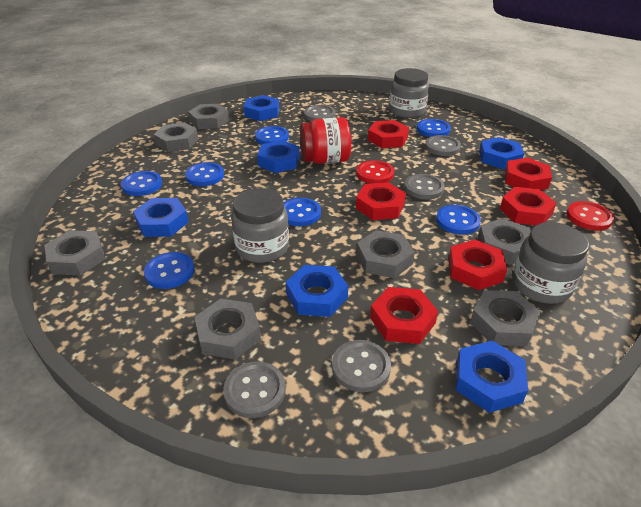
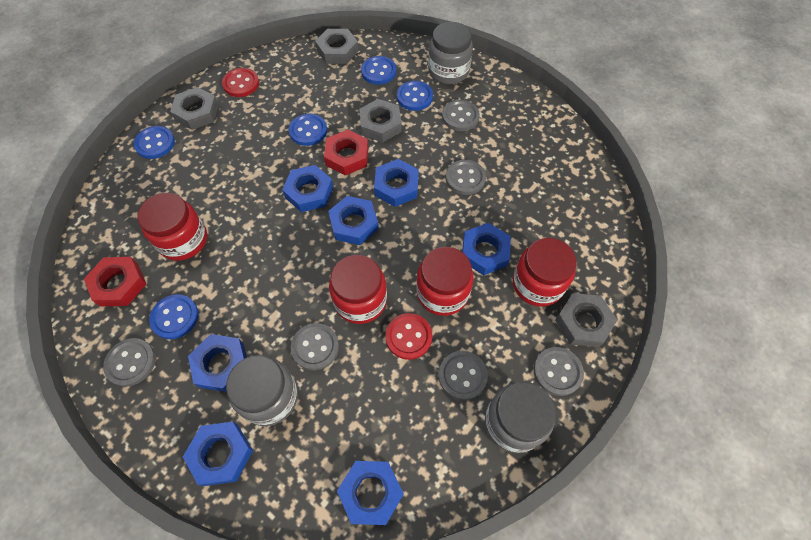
blue button: [121,171,162,196] [144,252,194,289] [185,162,224,186] [255,126,289,144] [284,198,321,226] [417,119,451,137] [436,205,481,235] = 7 -> [133,126,175,159] [149,294,199,339] [289,114,327,146] [361,56,396,85] [397,81,433,111] = 5
blue nut: [133,198,189,237] [244,95,279,121] [257,140,300,173] [286,265,348,317] [456,341,528,413] [479,137,524,169] = 6 -> [183,422,253,486] [188,334,247,392] [282,165,333,212] [328,196,379,245] [337,461,404,525] [374,159,419,207] [462,223,511,275] = 7
grey button: [223,361,286,418] [304,105,336,121] [332,340,391,392] [404,174,445,199] [425,135,461,156] = 5 -> [103,338,156,386] [291,323,339,370] [439,351,488,400] [442,100,480,131] [446,160,486,195] [533,347,584,396] = 6
grey nut: [44,230,105,276] [154,122,198,152] [188,104,229,129] [195,299,261,360] [356,230,415,278] [470,290,541,346] [478,218,531,265] = 7 -> [170,87,219,130] [315,29,358,64] [359,99,402,142] [555,293,617,347] = 4
red jar: [300,117,351,164] = 1 -> [137,193,207,261] [329,255,387,324] [416,247,474,316] [513,238,577,307] = 4
red nut: [356,182,406,220] [368,120,409,148] [370,287,438,344] [448,239,507,290] [500,187,556,225] [505,157,552,190] = 6 -> [84,257,146,307] [324,130,368,175] = 2

